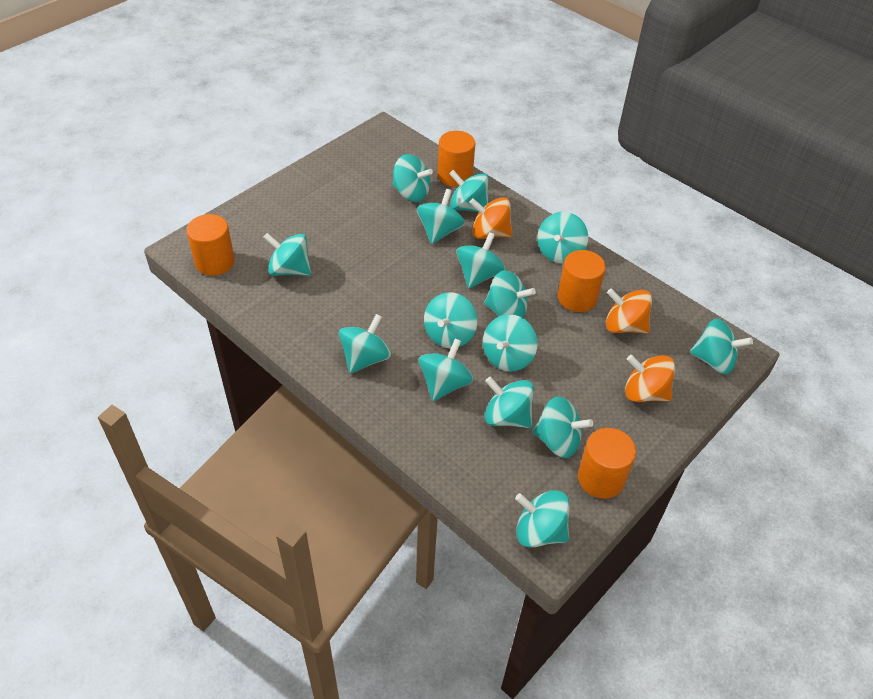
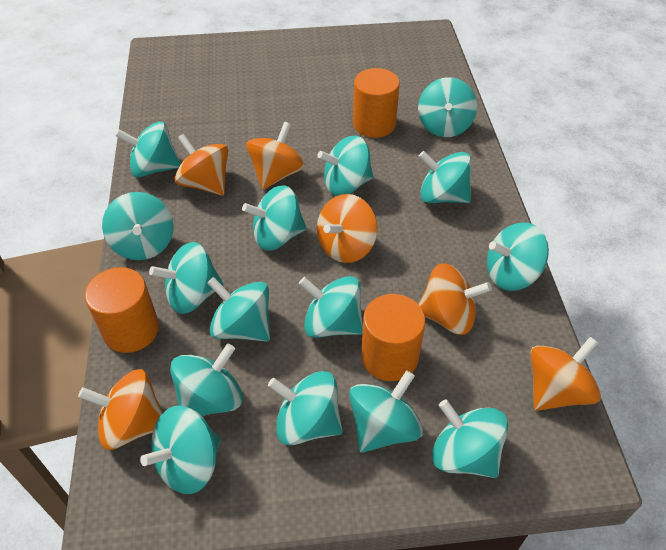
orange cylinder: [186,214,235,276] [438,131,475,187] [558,250,606,312] [578,428,636,499] = 4 -> [85,267,159,353] [353,68,400,138] [361,294,425,381] = 3
orange spinning top: [469,197,512,239] [606,288,652,333] [625,355,675,402] = 3 -> [78,369,163,450] [175,134,228,196] [246,122,305,190] [317,194,377,263] [418,263,492,335] [530,337,601,411] = 6

